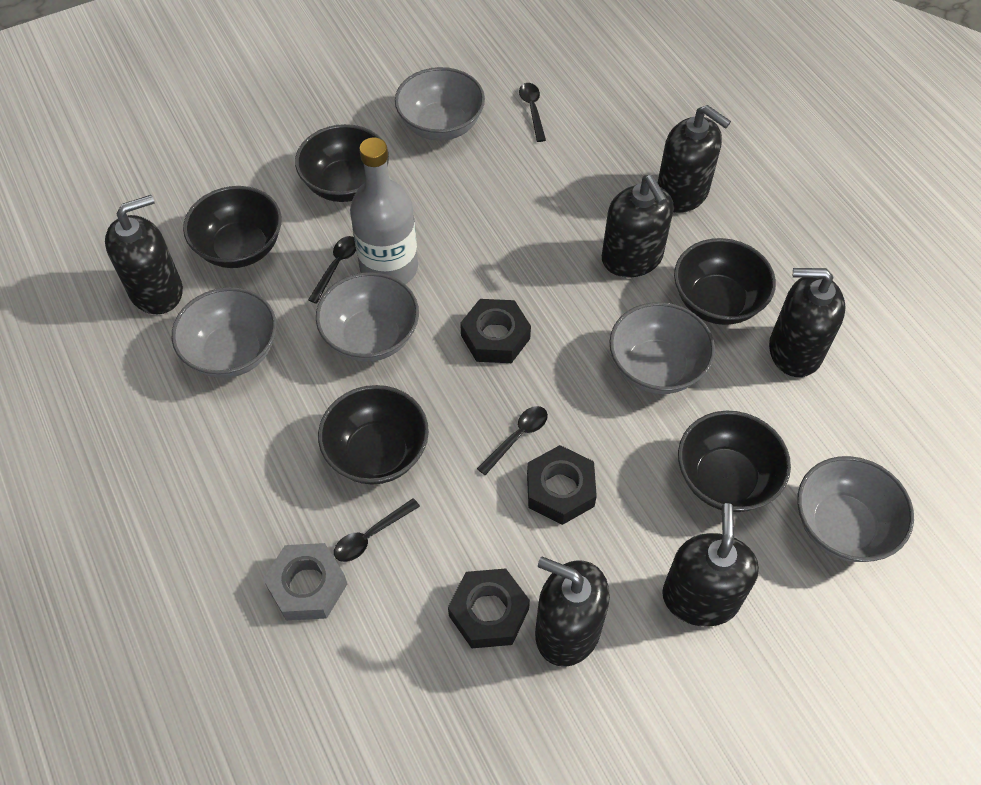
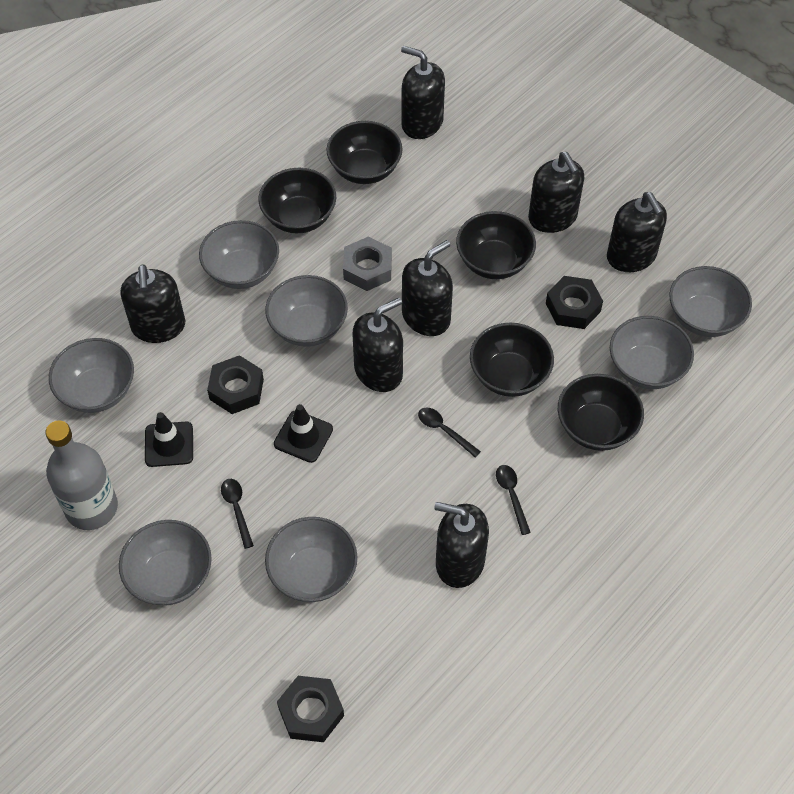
black soap dispenser: [105,195,183,314] [535,557,610,667] [602,175,674,278] [658,105,731,213] [662,503,759,626] [769,268,846,377] = 6 -> [120,264,186,343] [352,298,403,392] [401,46,445,139] [402,240,453,336] [434,502,489,588] [528,152,584,233] [607,192,667,272] = 7
black spoon: [308,236,356,304] [334,498,420,562] [477,406,548,475] [519,83,546,142] = 4 -> [221,479,254,549] [418,408,481,457] [496,465,531,535] = 3
black traffic cone: none = 0 -> [145,412,193,467] [274,404,333,463] = 2
grey bowl: [172,287,276,378] [316,272,419,362] [395,67,485,141] [609,302,715,394] [797,456,914,562] = 5 -> [49,338,134,413] [119,520,212,605] [199,220,279,289] [265,275,348,347] [265,517,357,602] [610,316,694,389] [670,266,752,337] = 7

